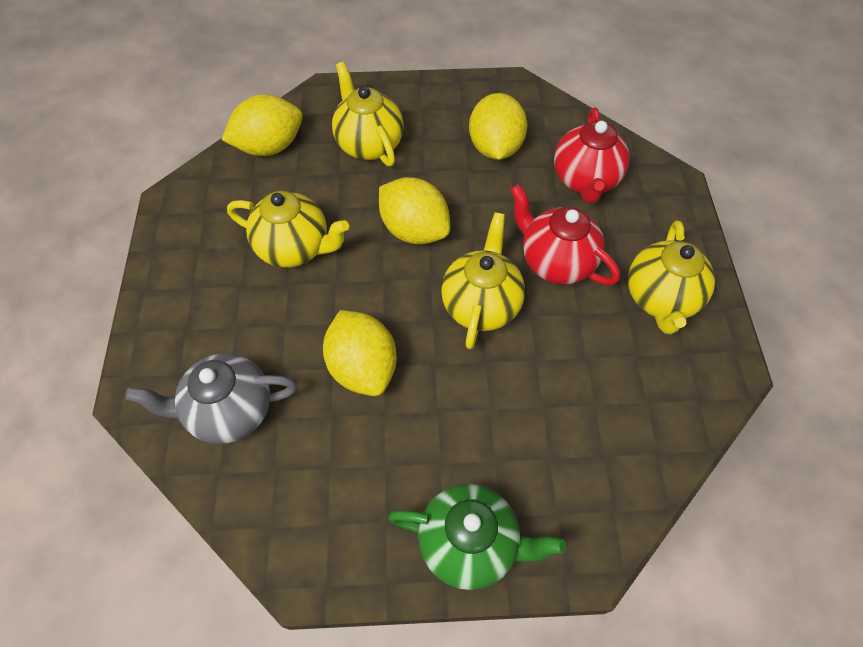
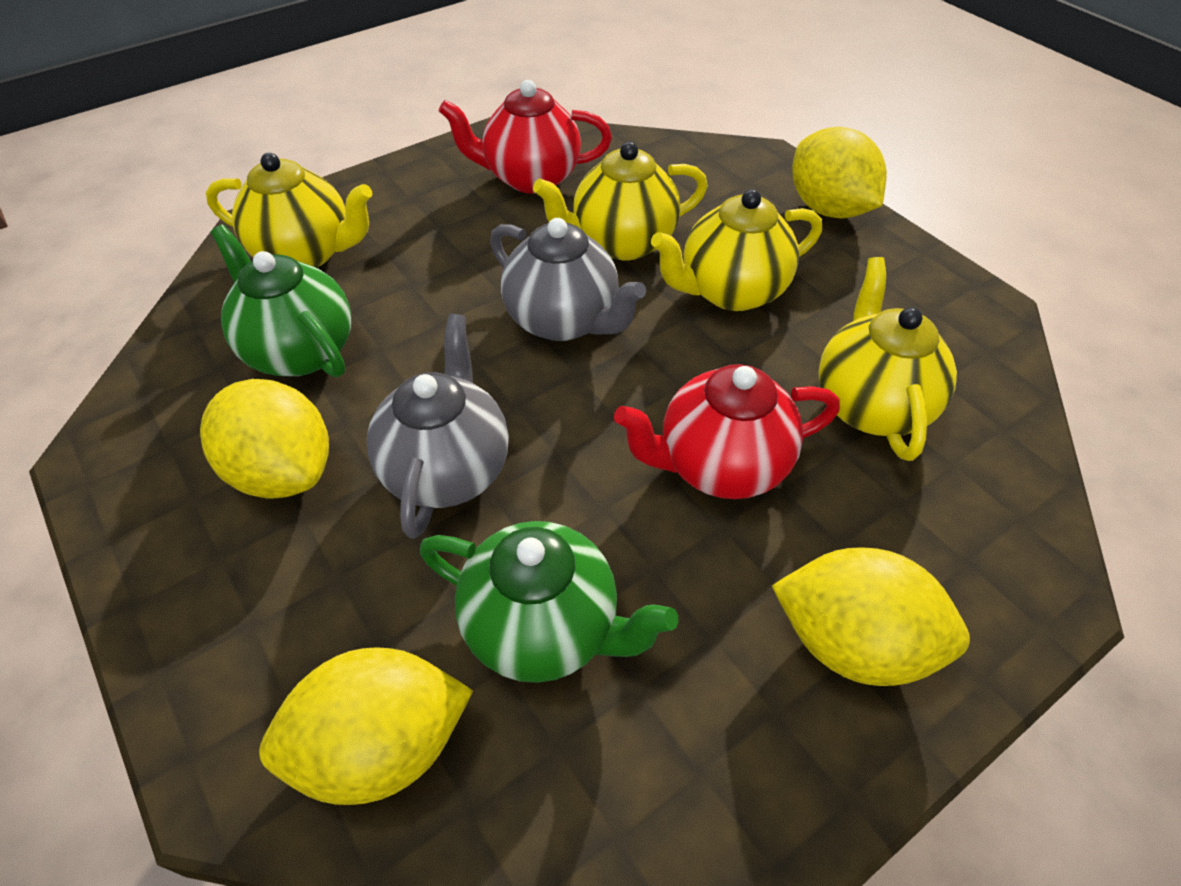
green teapot: [388,484,566,590] = 1 -> [211,225,351,377] [420,521,678,683] = 2
grey teapot: [126,353,297,444] = 1 -> [367,314,509,539] [490,218,646,341] = 2

